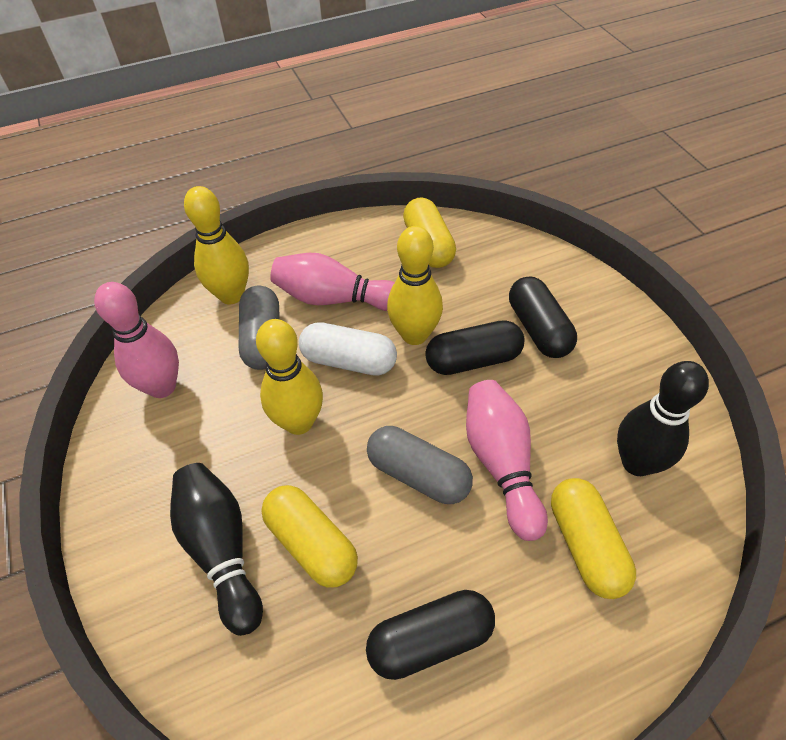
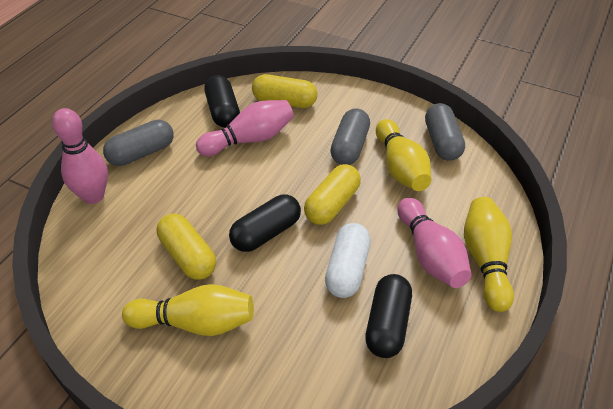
black bowling pin: [170,463,263,636] [617,361,709,476] = 2 -> none = 0
grey capsule: [239,286,280,370] [367,426,473,504] = 2 -> [103,120,174,166] [330,108,370,165] [425,103,465,161] = 3

